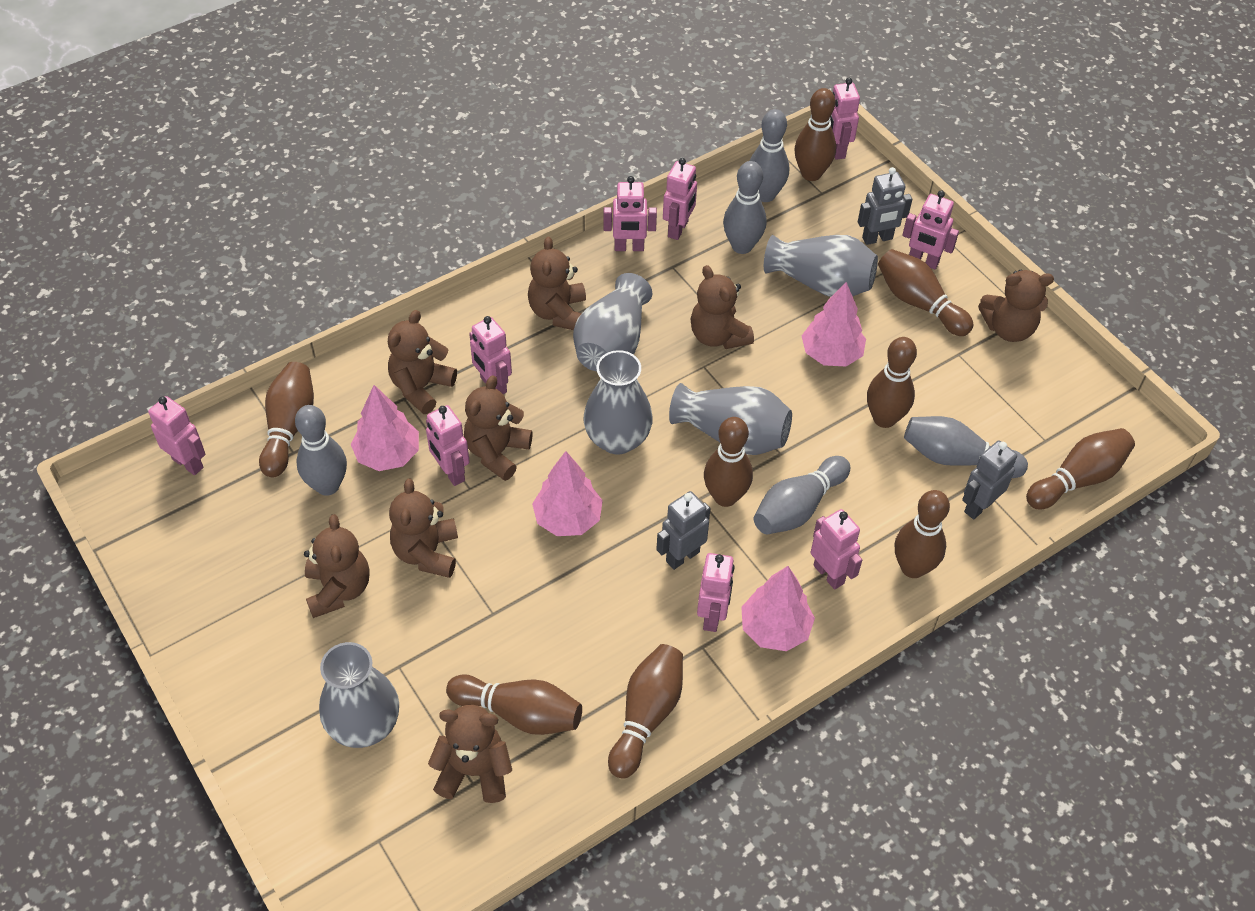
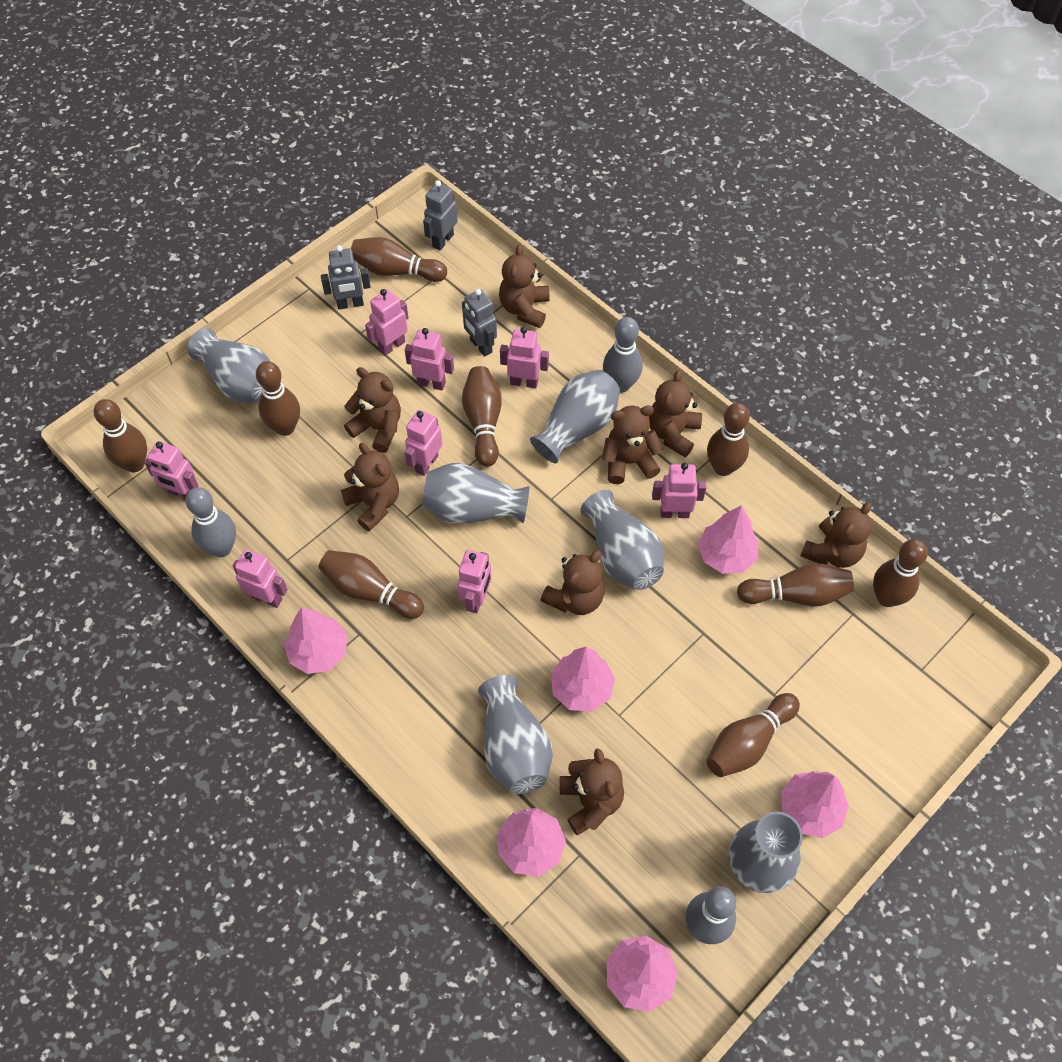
grey bowling pin: [295,405,347,496] [723,161,766,254] [750,109,789,202] [754,456,850,534] [904,416,1028,478] = 5 -> [185,487,236,557] [603,317,643,393] [685,886,736,944] = 3
grey vase: [319,642,399,748] [573,273,652,371] [583,350,653,455] [669,383,792,455] [764,235,878,297] = 5 -> [188,328,270,403] [422,463,529,524] [478,675,553,794] [530,370,620,463] [580,490,664,590] [729,812,803,893] = 6
pink robot: [148,396,206,475] [426,405,470,486] [469,316,512,394] [604,176,657,251] [663,158,697,240] [697,553,734,632] [811,509,862,590] [830,78,860,160] [902,191,959,269] = 9 -> [144,441,199,499] [233,549,288,608] [365,289,409,356] [405,328,454,391] [405,410,442,476] [458,550,492,613] [500,327,549,389] [652,463,706,518] = 8
pink tree: [351,385,419,471] [532,451,603,536] [741,566,815,651] [802,282,866,366] = 4 -> [284,607,347,674] [498,808,566,877] [551,647,615,712] [607,936,678,1012] [698,505,758,574] [781,771,849,838] = 6

